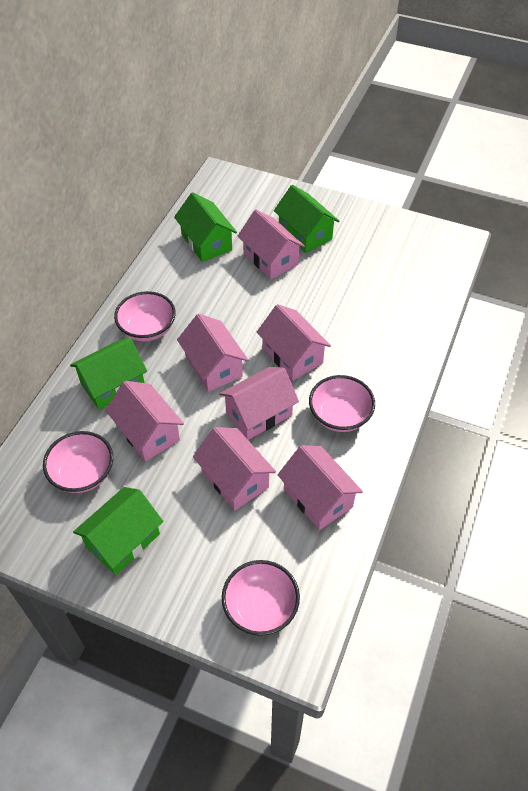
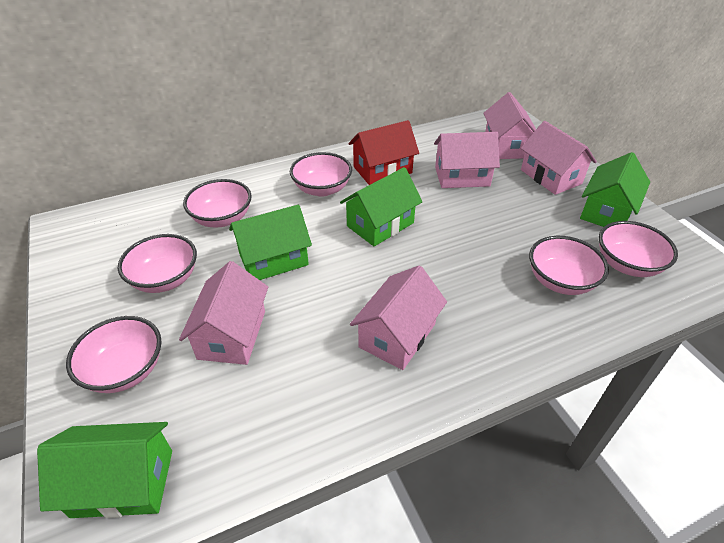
pink bowl: [43,431,113,493] [114,291,176,342] [222,560,300,636] [309,375,375,432] = 4 -> [66,316,162,393] [118,234,197,293] [183,179,252,228] [290,152,352,197] [529,236,609,295] [599,221,678,277] = 6
pink house: [105,381,184,461] [177,314,248,392] [193,427,276,510] [219,367,299,440] [238,210,305,279] [257,304,331,381] [278,445,363,530] = 7 -> [179,261,268,365] [350,266,447,370] [434,132,500,188] [483,92,536,159] [520,121,597,195] = 5
red house: none = 0 -> [349,120,419,185] = 1

